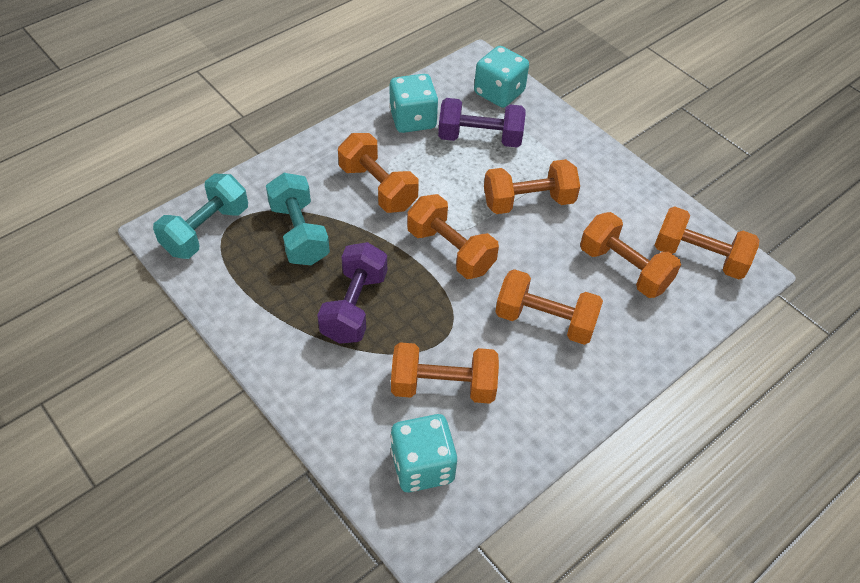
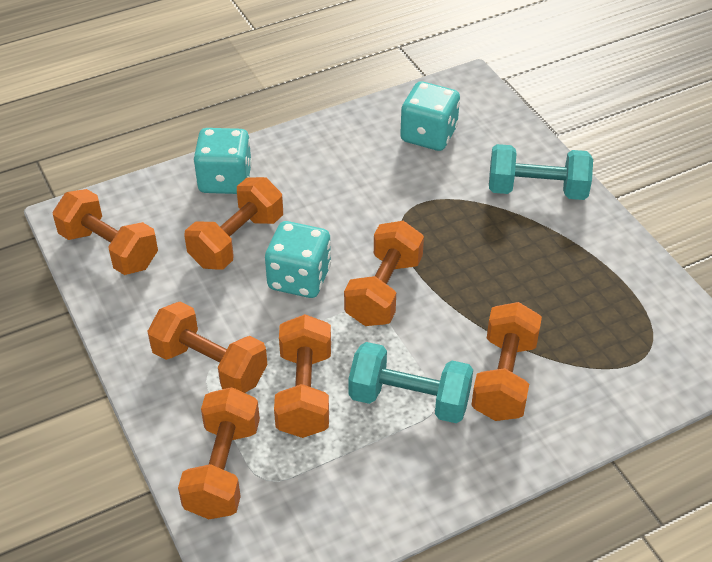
purple dumbbell: [317,242,387,344] [438,98,526,147] = 2 -> none = 0

